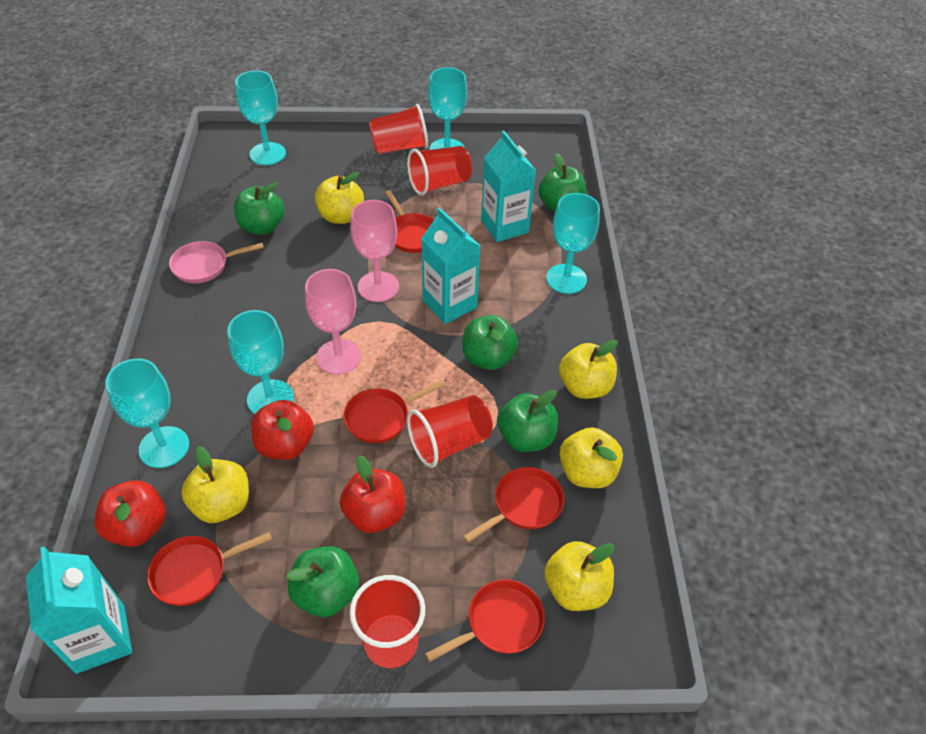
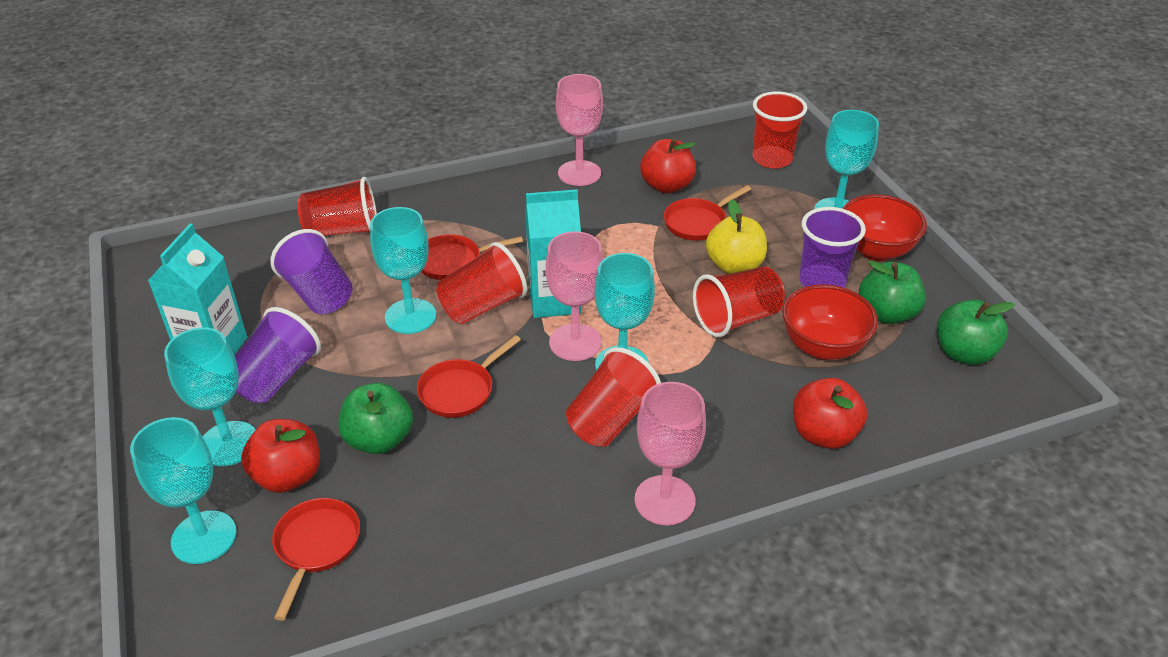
green apple: [234,182,284,235] [286,546,359,617] [462,315,519,370] [497,390,558,452] [539,153,586,212] = 5 -> [338,383,413,454] [859,261,926,324] [937,300,1015,365] = 3
pink goblet: [305,269,361,375] [350,200,399,302] = 2 -> [546,231,603,361] [556,74,603,186] [635,382,706,525] = 3
pink pan: [169,241,264,283] = 1 -> none = 0
purple cup: none = 0 -> [235,307,321,403] [270,229,353,314] [799,207,866,288] = 3
red bowl: none = 0 -> [782,284,878,360] [842,194,927,261] = 2
red cup: [349,575,425,668] [369,104,428,154] [407,146,472,196] [407,395,493,468] = 4 -> [297,177,377,236] [436,242,527,324] [566,347,661,447] [693,266,785,337] [752,92,807,169] = 5
red pan: [147,532,272,606] [344,380,445,443] [385,190,434,253] [425,579,545,662] [463,467,564,543] = 5 -> [272,498,360,621] [417,335,521,418] [421,234,523,280] [664,185,751,241] = 4
turquoise carton: [26,547,132,674] [421,208,481,324] [481,131,536,242] = 3 -> [148,224,247,355] [525,189,581,318] = 2
yellow apple: [181,446,249,523] [315,172,364,224] [545,541,615,611] [559,340,618,399] [560,427,623,488] = 5 -> [706,199,767,274] = 1

